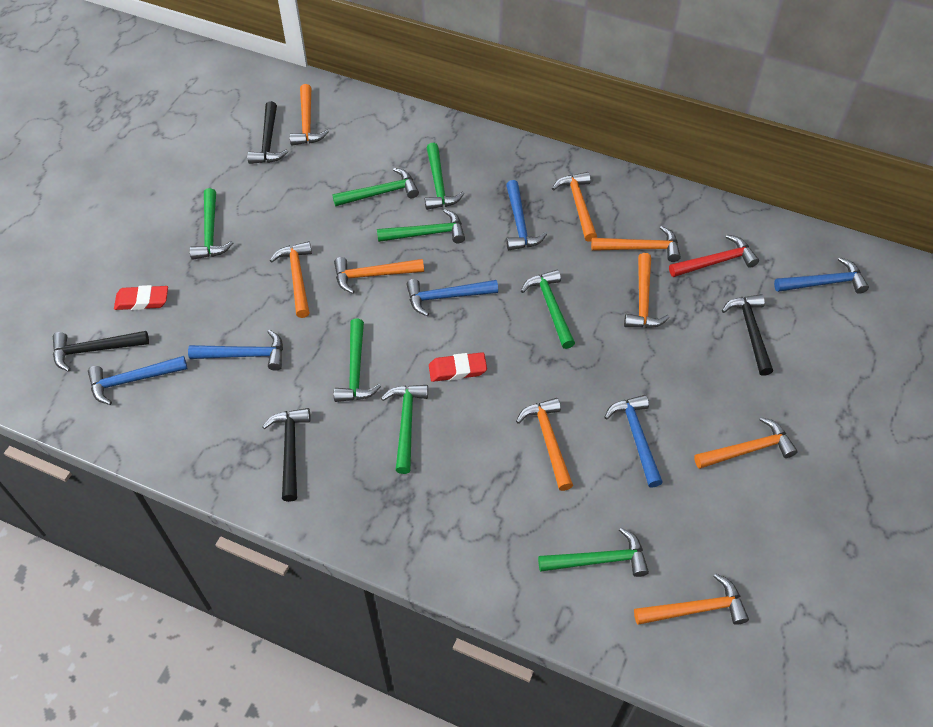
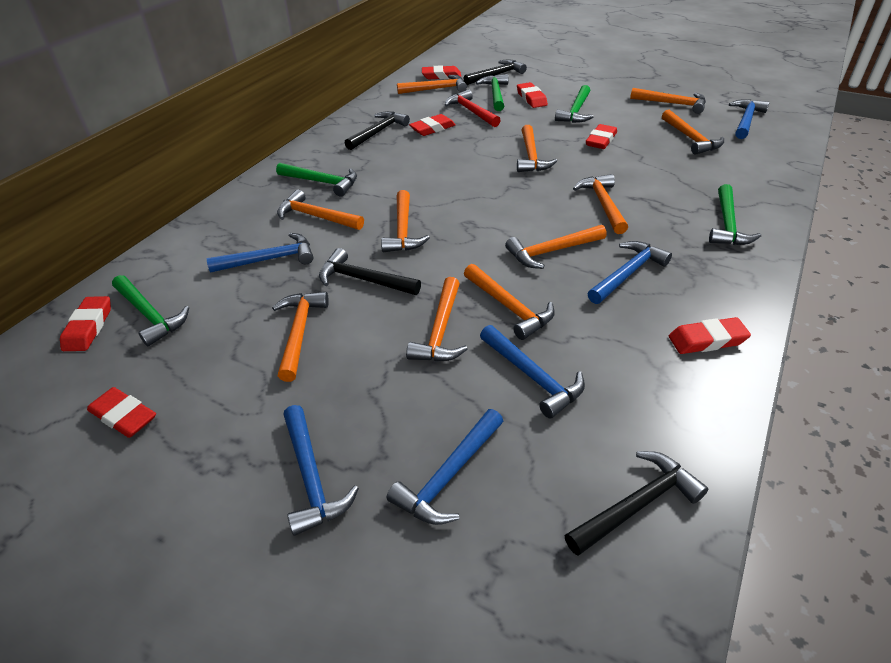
green hammer: [190,188,233,260] [332,168,419,206] [334,319,381,402] [377,209,465,243] [381,385,428,474] [425,143,464,210] [521,269,575,349] [538,527,649,577] = 8 -> [112,275,189,347] [276,163,357,197] [476,74,508,111] [555,85,594,123] [709,184,761,245] = 5
orange hammer: [270,241,312,318] [290,84,329,145] [334,257,424,294] [516,398,573,491] [552,172,597,242] [591,226,681,262] [624,253,669,328] [634,573,749,625] [694,417,798,469] = 9 -> [272,292,329,382] [277,189,364,230] [381,190,430,252] [397,75,467,94] [406,277,468,362] [464,264,555,340] [505,225,607,269] [517,125,557,172] [573,174,628,234] [630,88,706,114] [662,110,724,155] = 11
red eraser: [114,285,168,310] [429,352,487,382] = 2 -> [60,296,111,351] [87,387,156,438] [409,114,456,136] [422,65,461,79] [517,82,548,108] [586,124,617,149] [669,317,751,354] = 7

